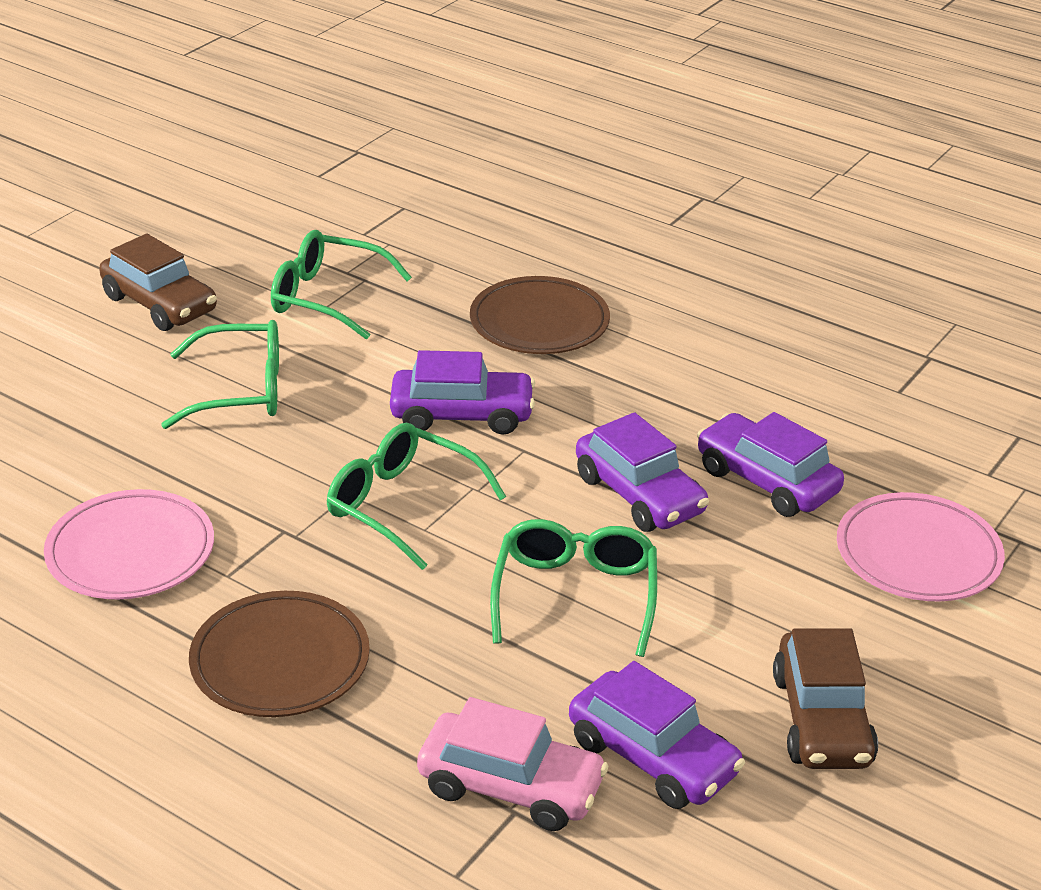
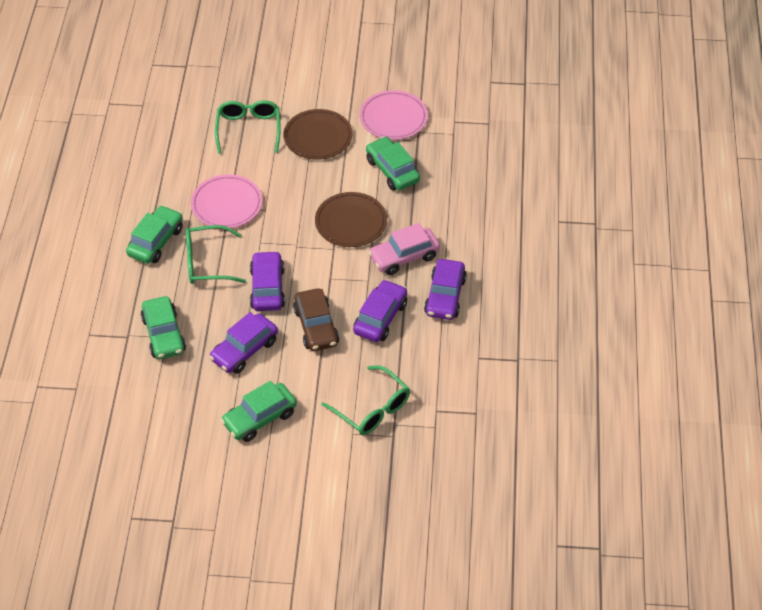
brown car: [99,234,217,331] [773,628,878,769] = 2 -> [293,288,339,351] = 1
green car: none = 0 -> [126,205,183,264] [140,296,186,359] [221,381,297,442] [366,136,420,191] = 4
green glasses: [161,320,279,429] [271,230,412,339] [327,423,506,570] [490,519,657,657] = 4 -> [186,225,246,284] [215,100,281,154] [321,365,410,435] = 3

